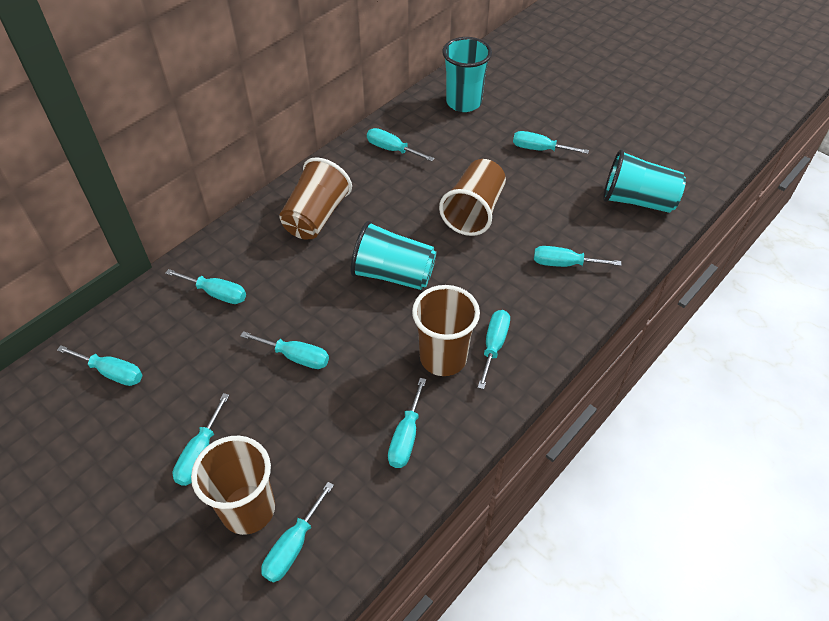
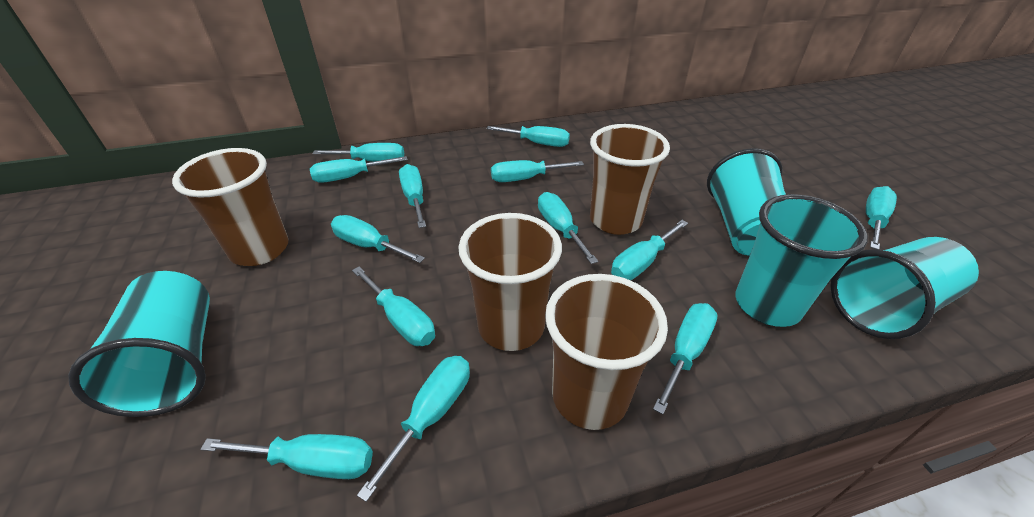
turquoise cup: [350,221,437,290] [442,37,492,112] [603,149,686,213] = 3 -> [68,271,210,417] [707,148,786,256] [735,194,868,327] [830,237,979,339] = 4
turquoise screwdriver: [57,345,142,386] [165,269,246,304] [173,393,229,486] [240,331,329,369] [261,482,334,583] [367,128,435,161] [388,378,426,468] [478,310,510,389] [513,131,589,154] [534,246,621,267] = 10 -> [200,434,373,479] [310,156,408,183] [313,143,404,162] [331,215,425,263] [352,266,435,346] [357,356,470,502] [399,164,426,228] [486,126,570,147] [491,160,584,182] [538,192,598,264] [611,220,688,280] [653,303,718,415] [866,186,897,250] = 13

